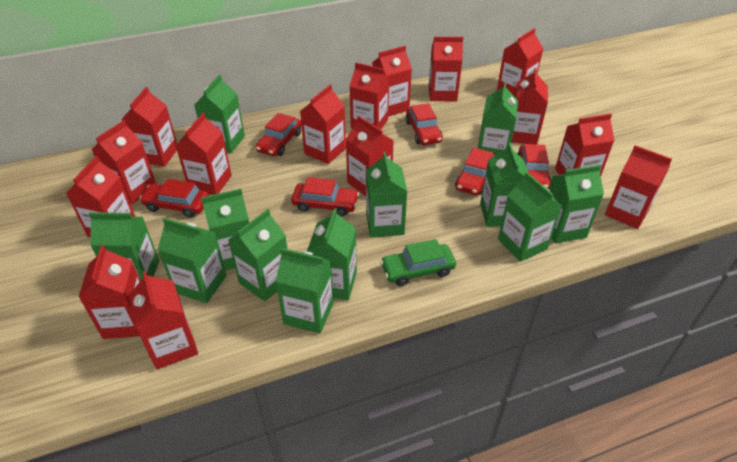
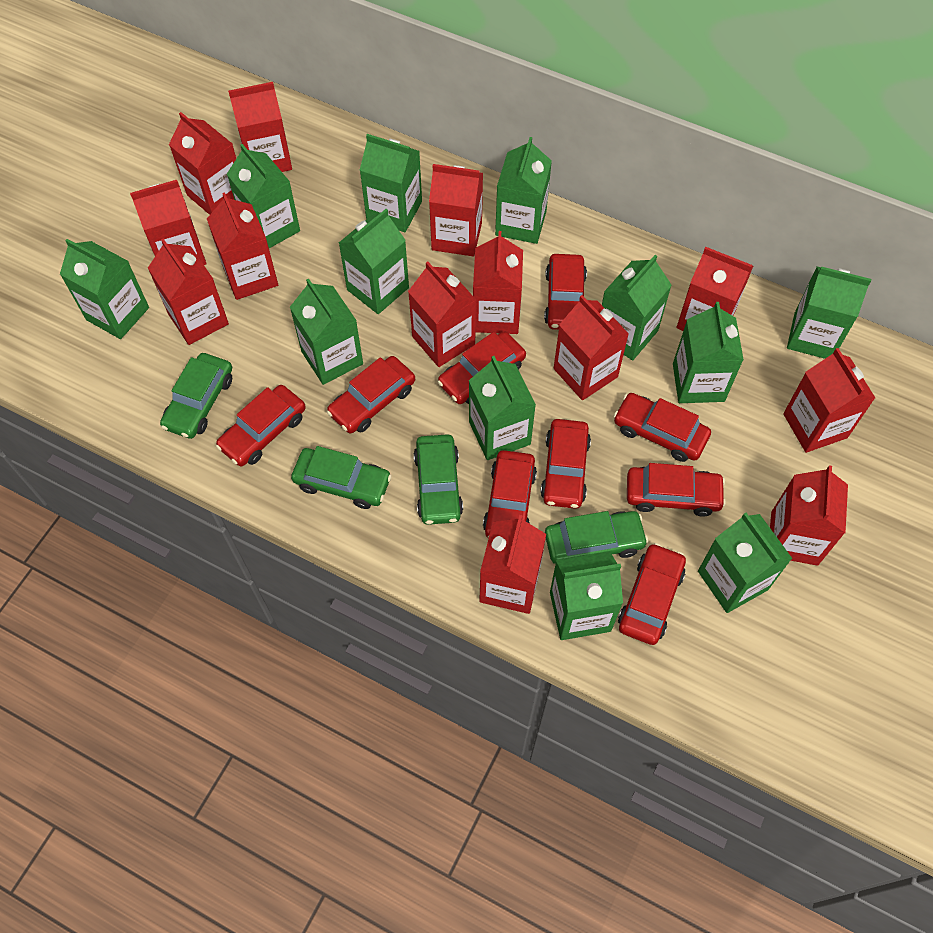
green car: [380,239,456,286] = 1 -> [160,353,232,439] [291,446,392,509] [414,434,463,525] [545,511,648,564] = 4
red car: [140,179,209,218] [255,113,301,156] [291,177,359,216] [406,103,443,145] [455,147,495,195] [517,144,551,189] = 6 -> [216,385,306,467] [327,356,415,434] [438,331,526,404] [483,450,537,538] [540,419,591,509] [544,254,587,330] [614,393,711,462] [618,543,686,645] [627,463,726,516] = 9
red carton: [66,156,135,237] [79,245,140,339] [91,120,156,204] [121,87,177,166] [128,271,198,369] [176,113,232,195] [300,84,346,164] [345,116,394,196] [349,63,389,129] [372,46,412,117] [429,37,463,101] [497,28,543,96] [511,68,548,144] [555,114,615,175] [605,145,672,229] = 15 -> [130,180,206,265] [148,239,229,345] [169,112,236,215] [207,193,278,300] [228,82,292,172] [408,261,476,367] [429,164,483,257] [473,231,523,334] [479,515,546,614] [554,295,629,400] [677,247,753,331] [770,465,848,566] [783,348,875,453] = 13

